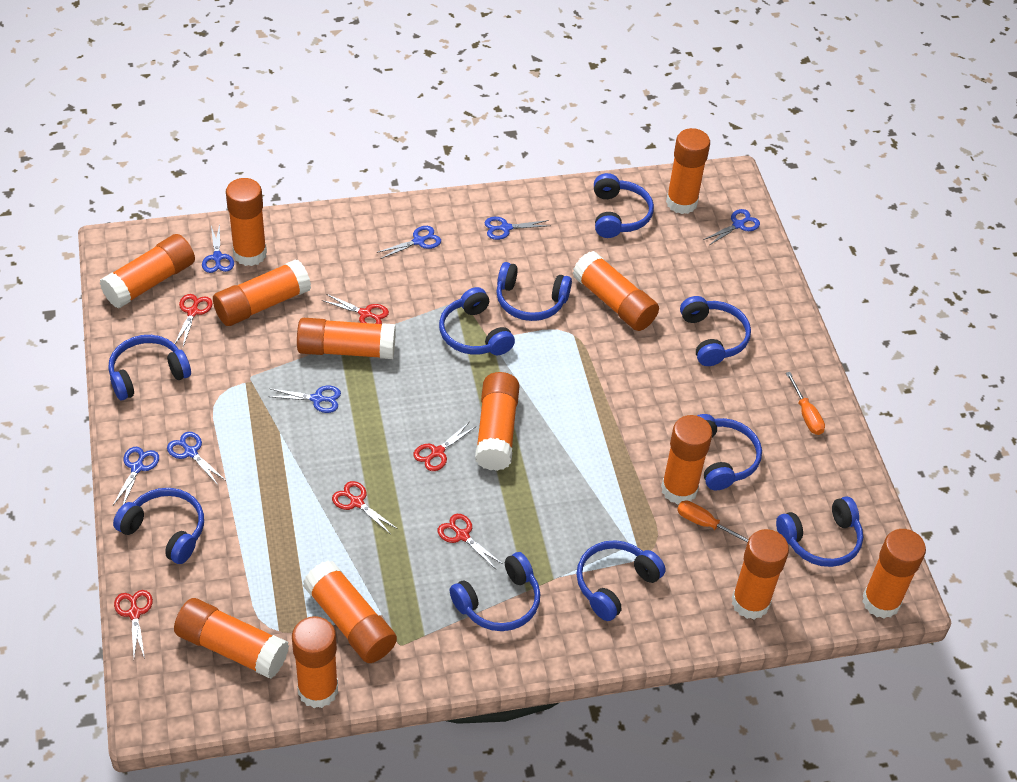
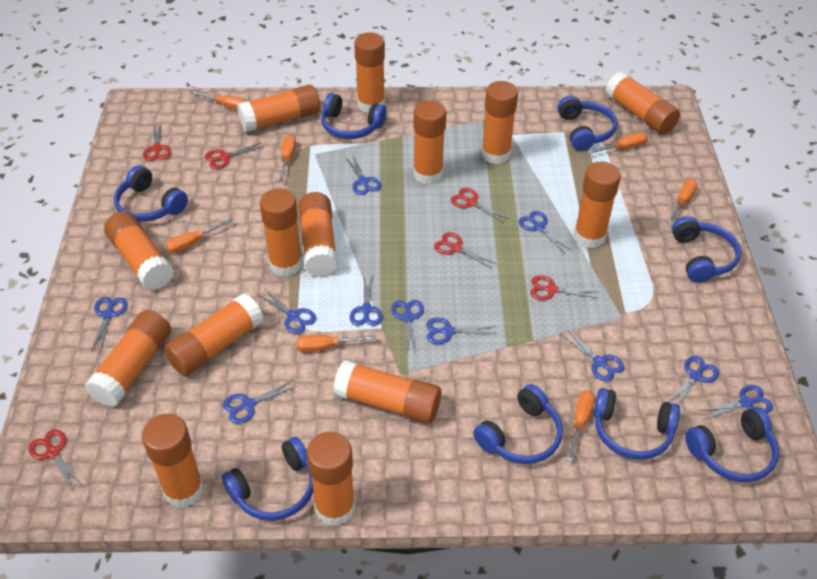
blue headphones: [108,335,191,400] [113,488,204,564] [439,287,515,355] [450,552,540,631] [496,262,572,321] [576,540,666,621] [594,173,654,238] [680,296,751,366] [697,414,762,490] [776,497,863,567] = 10 -> [114,165,188,222] [222,437,313,521] [321,93,386,139] [473,384,563,464] [558,96,617,151] [594,388,680,460] [672,216,741,283] [685,407,779,482] = 8
blue scissors: [113,447,159,505] [167,432,225,485] [202,223,234,273] [268,386,341,413] [376,226,441,259] [485,217,549,240] [703,209,760,245] = 7 -> [91,297,128,352] [223,380,297,424] [259,290,316,334] [345,154,381,195] [350,274,383,326] [391,300,424,353] [426,317,496,344] [519,211,572,253] [561,329,624,381] [668,356,719,405] [699,385,773,420] = 11
orange glue stick: [100,234,195,309] [174,598,289,679] [213,259,311,326] [226,178,267,266] [292,616,338,708] [297,318,396,359] [303,560,397,663] [475,372,520,471] [572,251,659,331] [661,415,712,505] [666,128,710,214] [732,529,789,619] [862,529,926,618] = 13 -> [85,310,171,407] [104,211,174,290] [142,414,204,508] [164,294,264,376] [237,85,320,132] [260,188,302,277] [298,192,338,277] [307,432,355,526] [333,360,442,424] [354,32,385,113] [413,100,446,184] [481,81,518,164] [574,162,621,248] [605,71,680,135] = 14
orange screwdriver: [677,500,749,543] [786,372,825,435] = 2 -> [165,218,233,253] [190,91,246,110] [279,135,296,182] [296,335,377,352] [566,390,595,462] [588,132,648,154] [667,179,698,224] = 7

